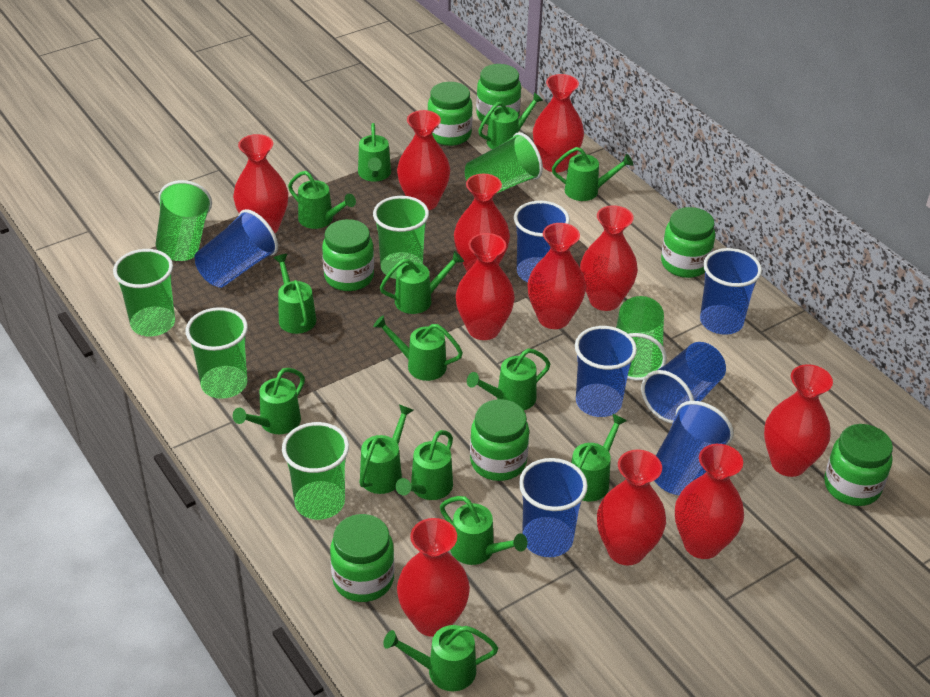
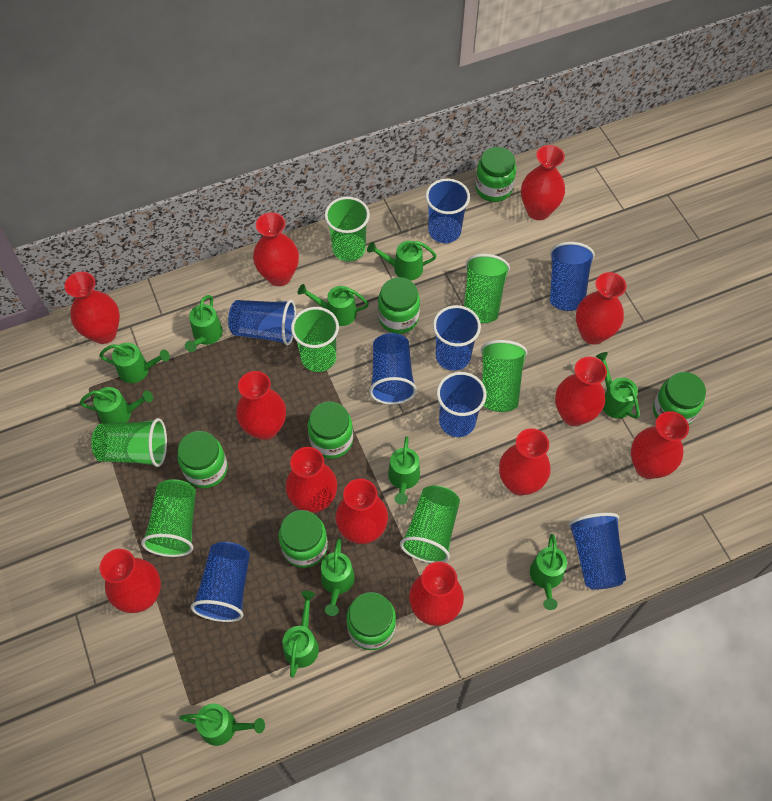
blue cup: [195,209,278,288] [514,201,570,282] [519,458,588,557] [575,326,637,417] [641,342,726,424] [654,401,734,495] [700,248,762,335] = 7 -> [191,542,250,622] [228,300,296,346] [369,333,417,405] [426,179,470,243] [433,305,481,371] [437,372,486,437] [550,242,595,311] [568,513,626,590] = 8
green watering can: [233,368,305,434] [273,254,316,334] [288,171,356,229] [358,123,391,182] [359,404,414,494] [373,315,463,381] [380,251,464,314] [383,625,498,691] [396,430,453,500] [440,496,527,565] [467,348,551,410] [478,92,544,149] [552,147,633,201] [571,414,627,501] = 14 -> [80,387,153,424] [99,343,170,383] [179,704,265,746] [185,295,223,352] [282,591,319,677] [298,284,369,326] [321,539,355,616] [367,241,437,281] [388,436,420,505] [530,534,567,610] [596,352,640,419] = 11
red vase: [233,134,288,233] [397,110,450,210] [397,518,470,637] [454,174,510,272] [456,233,515,340] [527,223,586,329] [533,74,584,172] [580,205,638,311] [597,449,666,566] [675,444,744,559] [764,364,833,477] = 11 -> [64,272,120,344] [100,549,161,613] [236,371,286,440] [253,212,299,286] [285,447,337,513] [336,479,388,544] [409,562,464,626] [499,428,550,496] [521,145,565,220] [555,357,607,426] [576,272,626,345] [631,411,689,479] = 12

